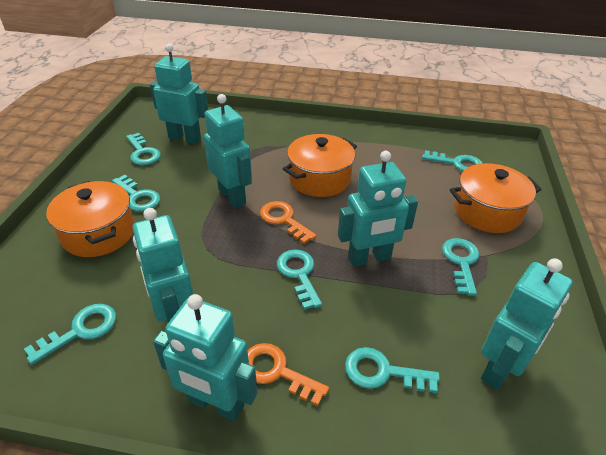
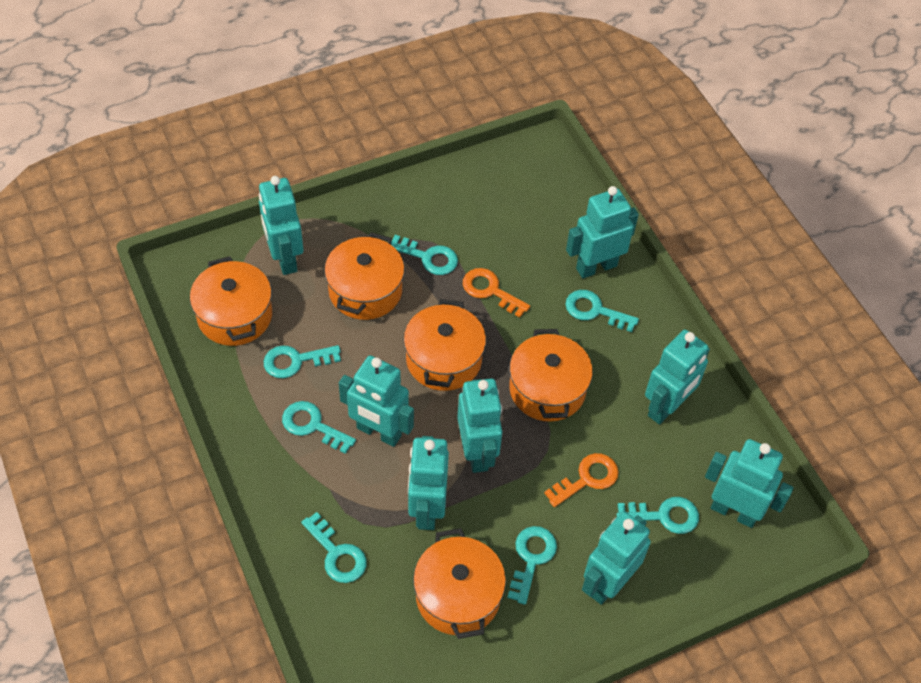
orange pot: [46,181,135,257] [283,134,357,197] [450,163,542,233] = 3 -> [190,256,272,346] [324,232,404,320] [404,299,486,391] [413,528,506,639] [509,329,593,422] = 5
turquoise robot: [132,208,193,322] [150,44,208,144] [153,294,258,422] [204,94,252,208] [338,151,418,267] [481,258,573,390] = 6 -> [259,176,304,275] [339,355,414,447] [408,436,449,530] [457,378,502,473] [566,186,639,278] [582,511,651,605] [645,330,710,424] [705,439,794,528] = 8

